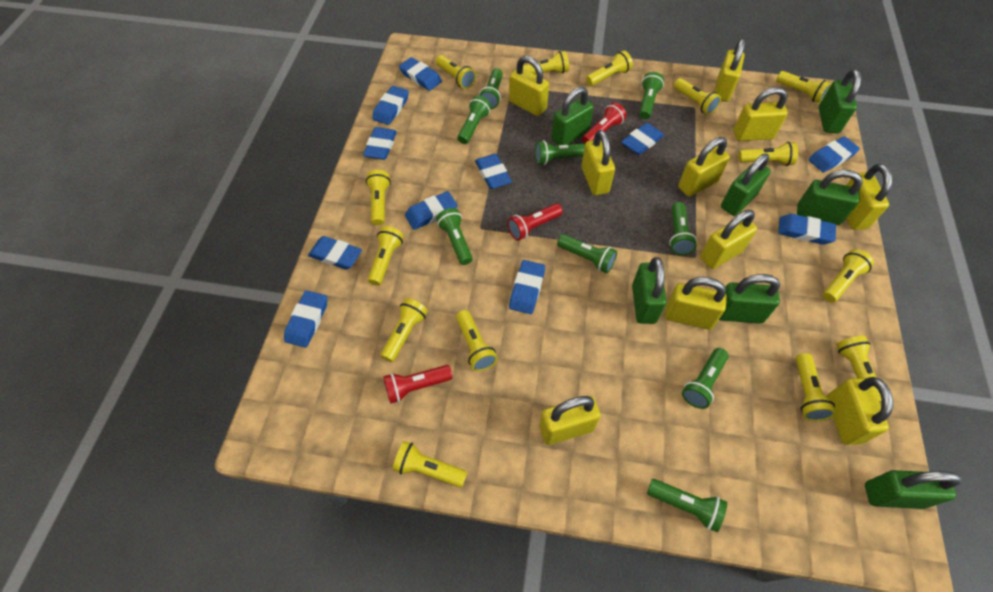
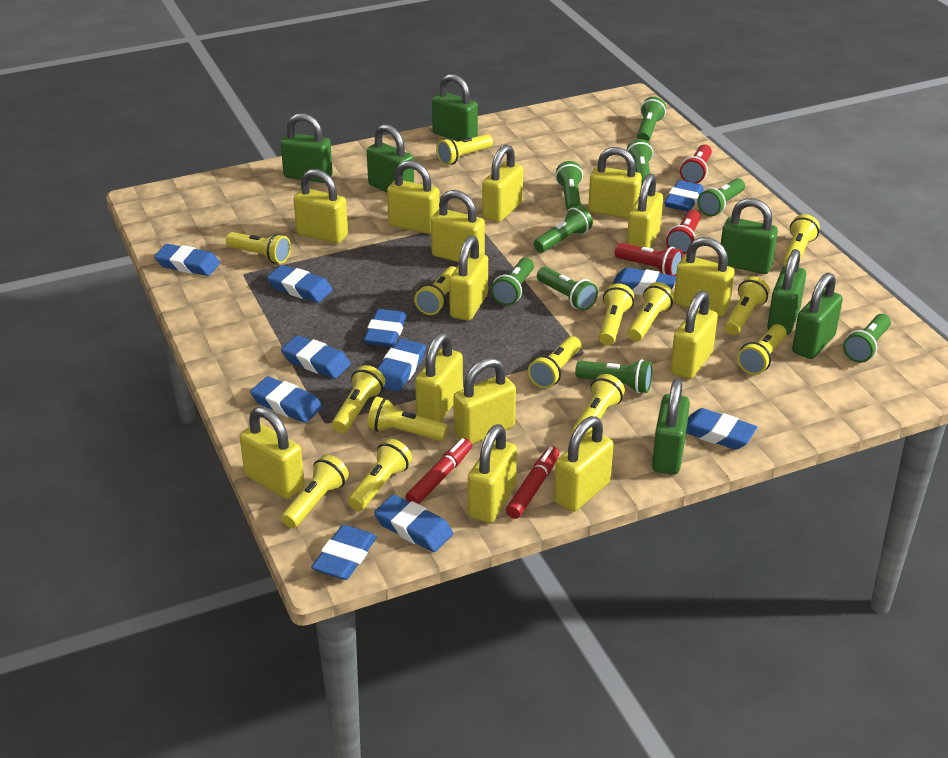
red marker: none = 0 -> [405,438,472,504] [506,446,559,519] = 2
yellow padlock: [509,56,549,116] [539,396,601,445] [581,130,615,195] [665,277,727,330] [678,137,730,197] [700,210,757,269] [714,39,745,102] [733,87,788,141] [826,377,893,445] [846,164,893,230] = 10 -> [240,407,305,499] [293,169,348,244] [387,161,440,234] [415,332,463,422] [431,190,485,262] [449,235,488,321] [453,357,516,444] [468,424,517,523] [482,145,523,222] [554,416,613,512] [588,147,642,219] [627,174,663,248] [670,291,718,379] [674,237,735,317] = 14

